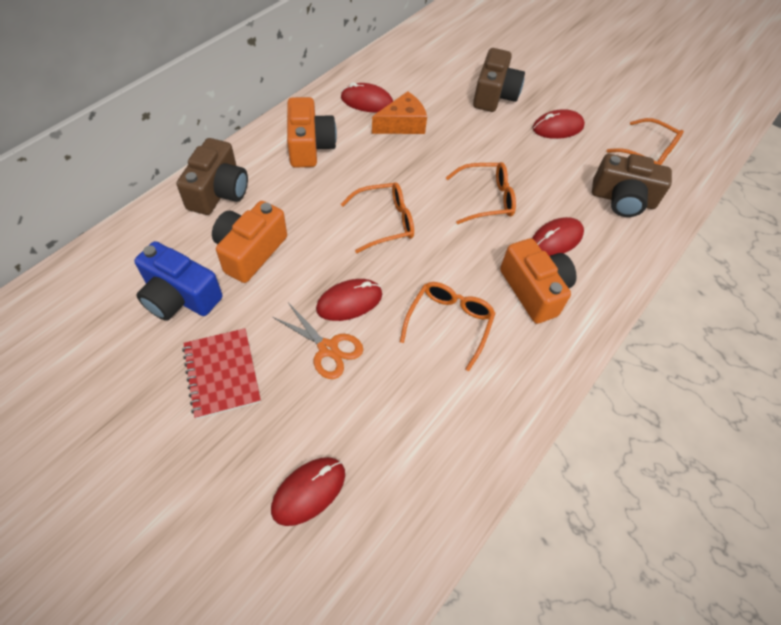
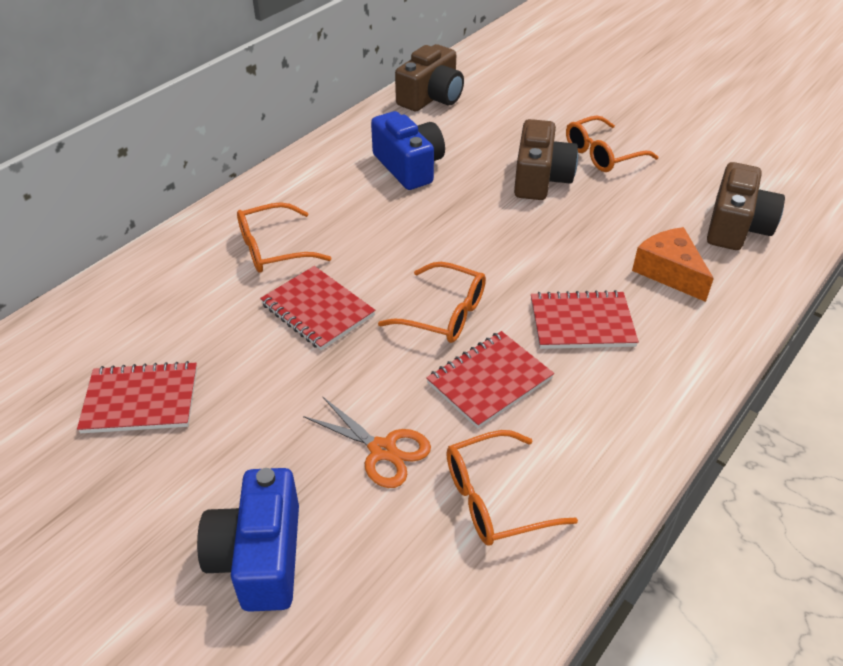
blue camera: [134,241,223,321] = 1 -> [197,468,299,612] [371,111,445,190] = 2
orange camera: [212,201,287,283] [287,97,337,167] [500,238,577,324] = 3 -> none = 0
red mouse: [271,457,345,526] [316,279,382,321] [341,82,393,113] [532,109,585,139] [532,217,584,256] = 5 -> none = 0
red notebook: [182,328,261,419] = 1 -> [77,361,197,433] [260,266,375,350] [426,331,554,429] [531,290,639,349] = 4

